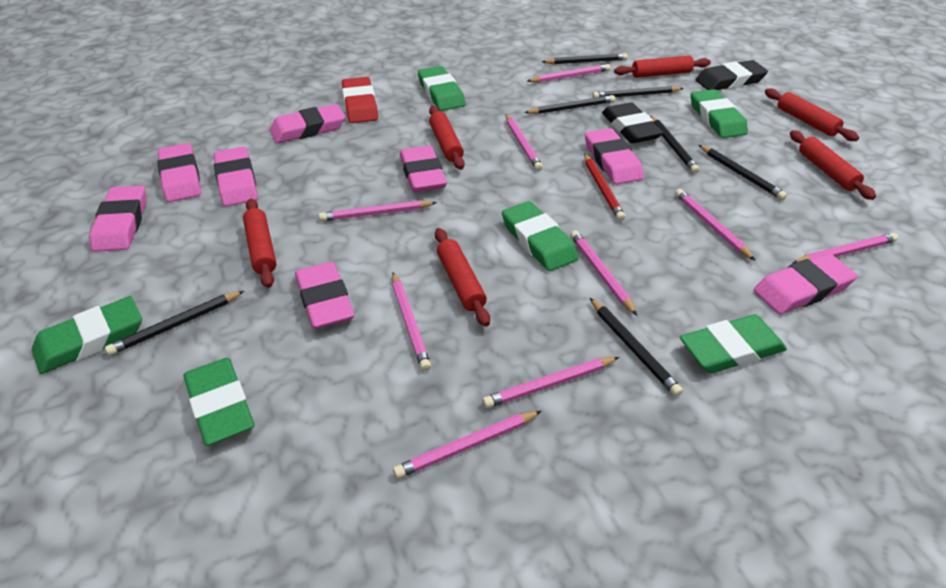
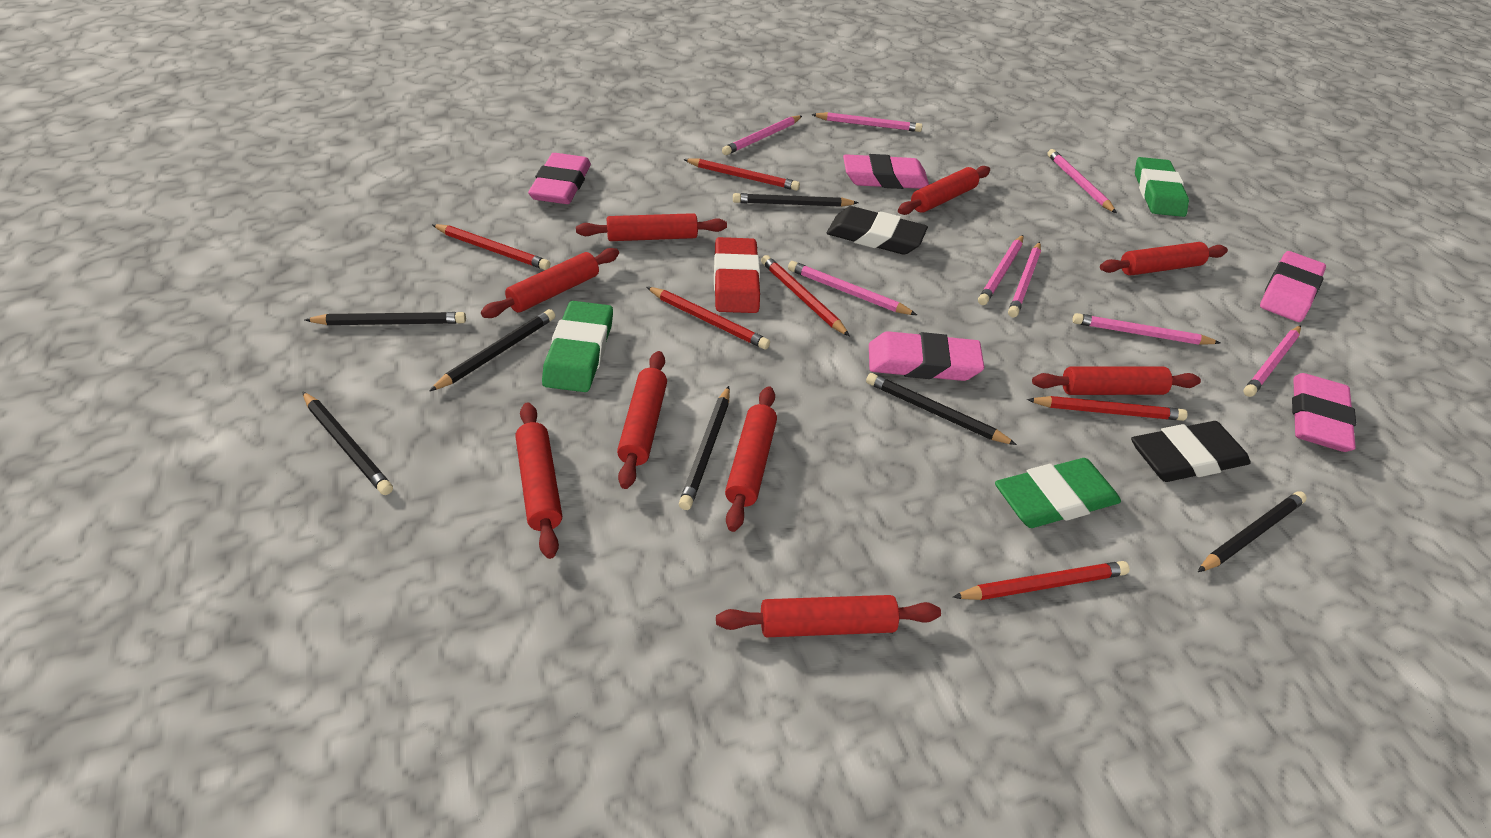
green eraser: [32,296,142,374] [183,358,254,446] [418,66,466,111] [502,201,578,271] [680,314,787,373] [691,89,748,138] = 6 -> [542,301,613,392] [995,458,1121,528] [1135,157,1189,217] = 3
pink eraser: [89,186,147,252] [157,143,201,202] [214,147,258,206] [270,104,345,143] [295,262,355,329] [400,146,447,193] [585,128,644,184] [754,253,857,314] = 8 -> [528,153,591,204] [843,154,929,189] [869,331,984,381] [1260,251,1326,322] [1292,373,1356,452] = 5
pink pencil: [319,200,437,221] [392,272,431,371] [393,411,541,479] [482,357,619,408] [506,114,543,171] [527,64,610,83] [570,230,637,316] [675,189,756,261] [792,233,898,264] = 9 -> [722,116,802,155] [788,261,917,315] [811,112,922,132] [978,235,1023,305] [1008,242,1041,317] [1048,149,1117,213] [1072,313,1220,345] [1243,325,1301,397] = 8
red pencil: [584,153,626,221] = 1 -> [432,224,550,270] [647,287,770,350] [683,159,800,191] [761,255,850,336] [953,561,1130,600] [1027,396,1187,421] = 6
red rolling pin: [243,199,277,288] [429,106,465,170] [435,228,490,327] [614,56,711,78] [765,88,859,141] [790,130,876,200] = 6 -> [481,248,619,318] [515,402,562,559] [576,213,727,241] [617,351,667,489] [716,595,941,637] [725,386,777,532] [898,166,990,215] [1032,366,1201,395] [1100,242,1228,276] = 9

